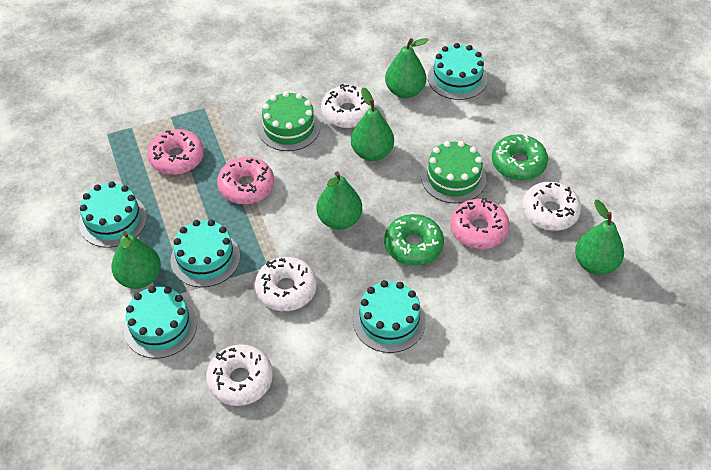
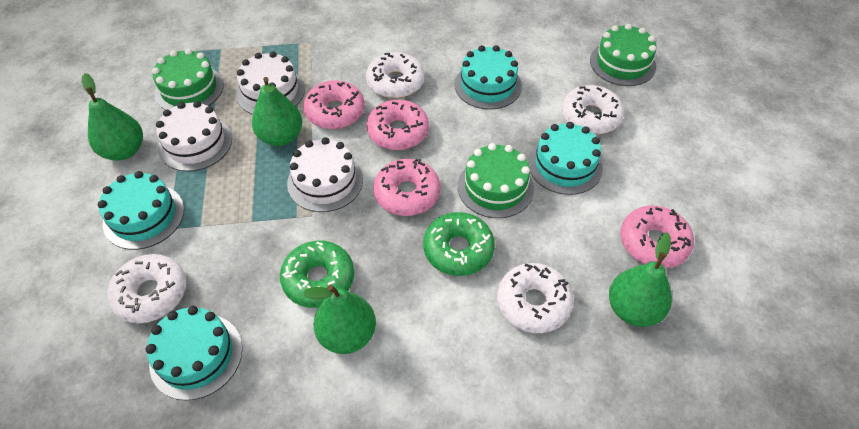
green cake: [258,91,320,151] [421,141,486,203] = 2 -> [152,48,224,110] [458,143,534,218] [590,24,657,86] = 3
green pear: [111,231,161,289] [317,171,362,230] [351,88,394,161] [385,38,429,98] [575,200,624,275] = 5 -> [82,73,143,161] [252,77,303,146] [303,285,376,354] [609,232,672,327] = 4
pink donut: [147,129,204,175] [217,157,274,204] [450,198,510,249] = 3 -> [303,80,365,129] [367,99,429,150] [373,159,441,216] [620,205,694,268] = 4
turquoise cake: [79,181,147,248] [124,286,197,358] [170,220,240,287] [353,280,426,353] [428,43,487,100] = 5 -> [98,171,184,250] [146,306,242,401] [455,45,522,110] [528,122,603,195] = 4
white cake: none = 0 -> [156,101,232,171] [236,51,305,115] [287,137,363,212] = 3

